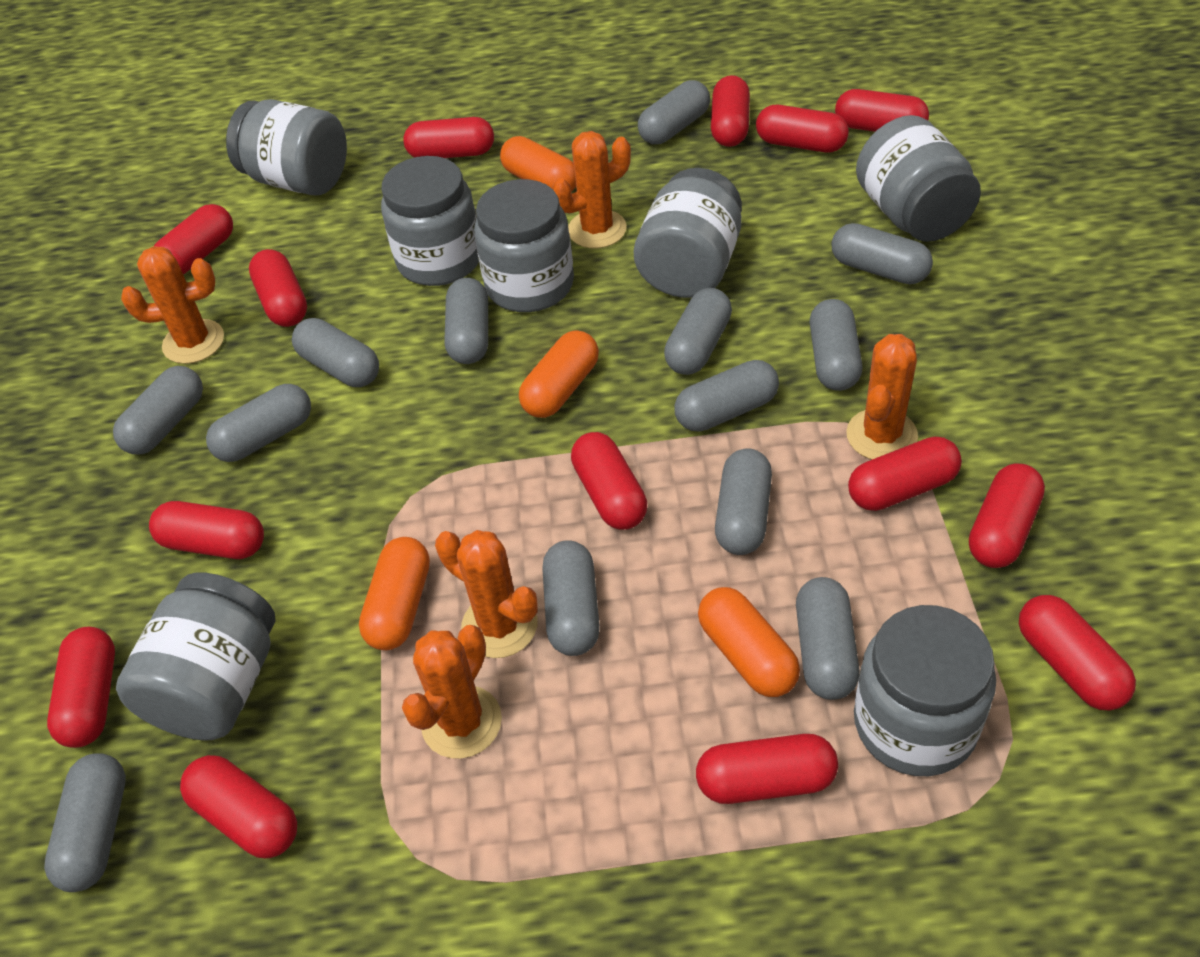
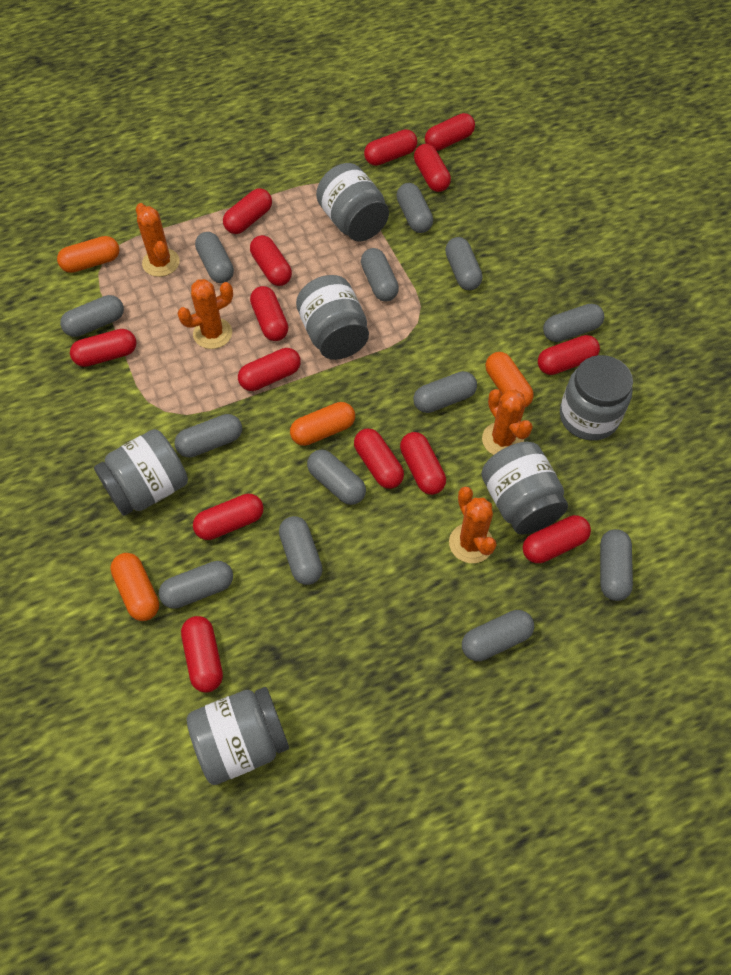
grey jar: [116,573,275,741] [226,99,347,195] [381,156,479,286] [474,179,574,312] [634,168,742,298] [854,605,996,776] [856,115,981,242] = 7 -> [94,429,188,516] [187,687,289,785] [296,275,369,360] [316,163,389,242] [481,442,568,535] [560,355,633,441] = 6
orange cactus: [121,246,224,364] [402,625,502,759] [435,530,538,658] [552,131,631,248] [846,334,918,460] = 5 -> [136,203,180,277] [177,279,233,349] [449,487,496,563] [482,389,533,455] = 4

